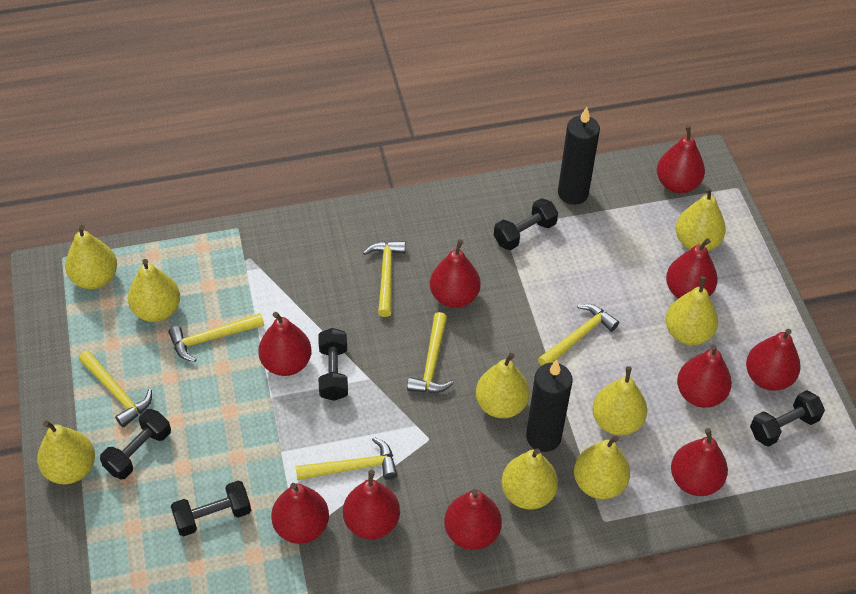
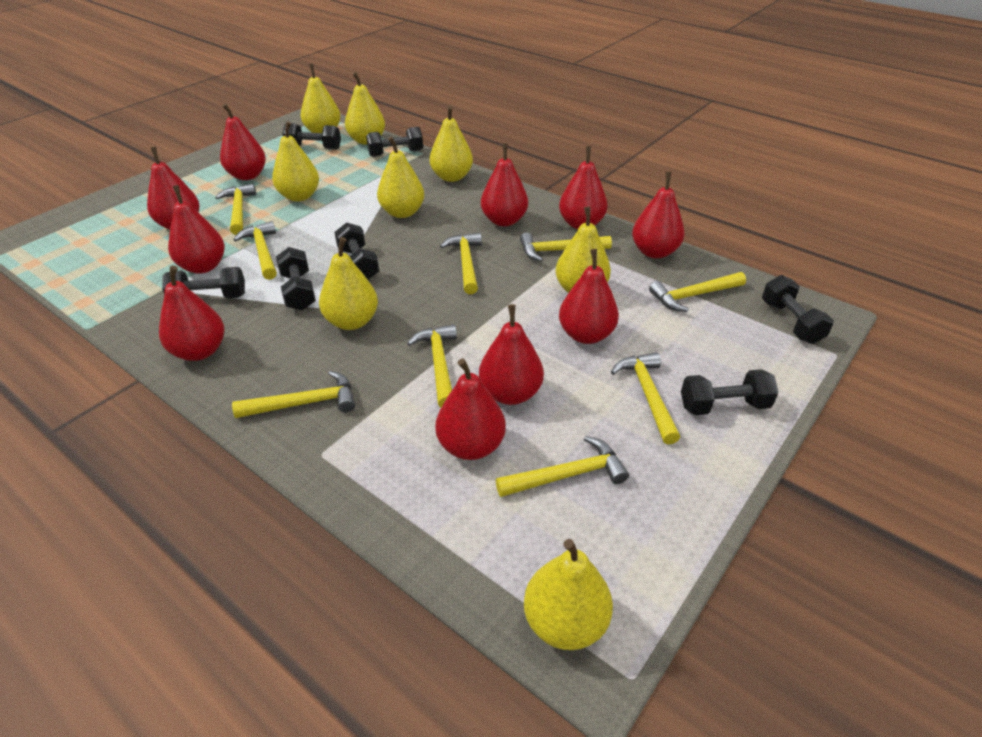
black candle: [526,360,573,452] [558,107,600,205] = 2 -> none = 0
black dumbbell: [100,409,171,479] [171,481,251,536] [318,328,348,401] [494,198,558,250] [750,390,825,447] = 5 -> [162,267,245,298] [276,247,316,310] [282,123,341,150] [334,222,379,280] [366,127,423,157] [681,369,779,415] [762,275,834,344] = 7
yellow hammer: [79,350,152,427] [168,313,264,362] [295,437,397,480] [363,241,405,317] [407,312,454,393] [538,304,619,366] = 6 -> [215,184,256,235] [232,371,355,418] [233,221,277,280] [407,324,457,408] [440,233,482,294] [496,436,629,497] [520,232,612,262] [611,352,680,444] [649,272,746,312] = 9
yellow pear: [37,421,95,485] [65,225,117,289] [128,259,180,322] [476,353,530,418] [501,448,558,510] [574,436,630,499] [592,366,647,436] [666,276,718,345] [676,187,726,251] = 9 -> [272,121,319,201] [301,64,341,133] [319,237,378,330] [345,72,385,144] [377,137,424,218] [430,105,473,182] [524,539,613,650] [556,207,611,293] = 8

